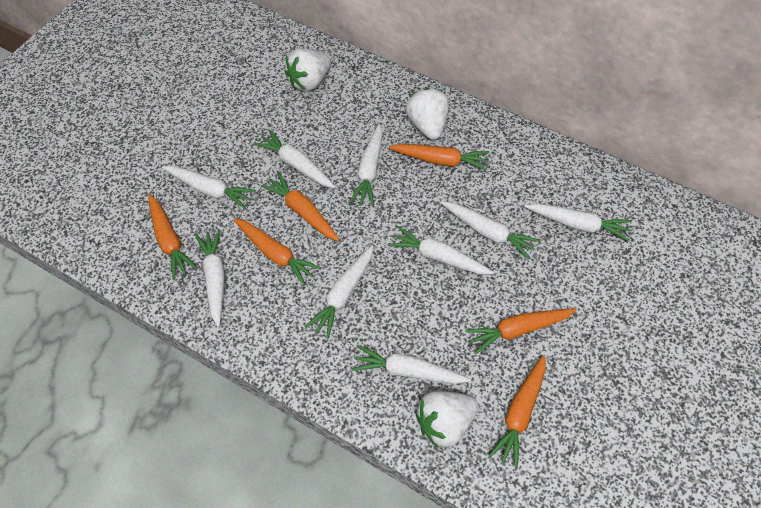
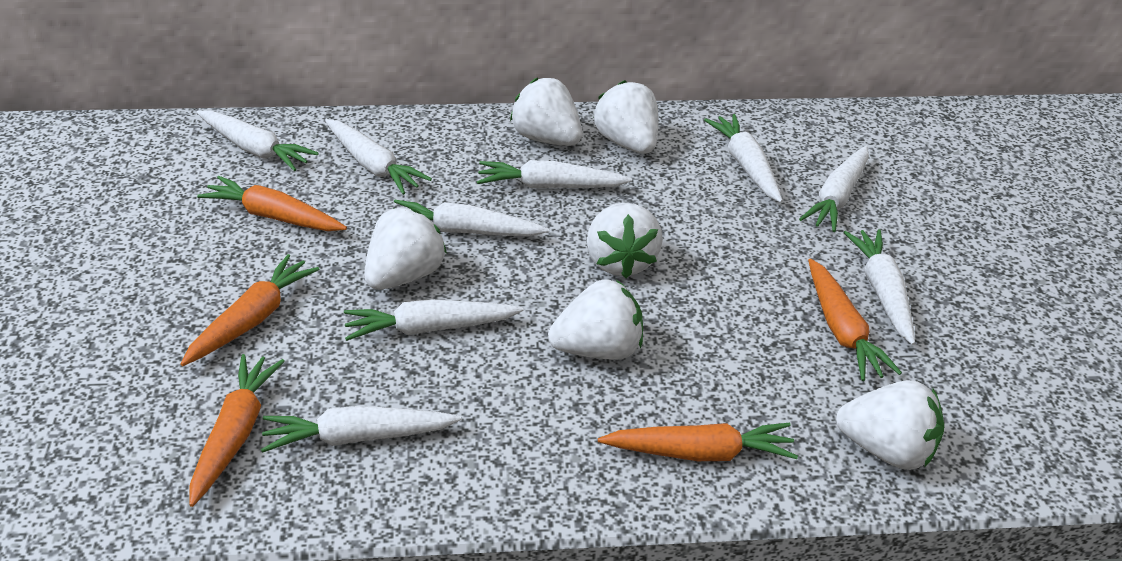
orange carrot: [148,194,198,280] [234,218,321,286] [261,172,340,242] [389,144,489,171] [466,308,577,354] [489,355,546,468] = 6 -> [180,254,319,366] [189,354,285,507] [197,176,347,231] [598,422,798,461] [808,258,902,381] = 5
white strawberry: [285,48,331,91] [405,88,449,140] [416,391,479,448] = 3 -> [364,208,447,290] [510,78,583,146] [548,280,643,360] [587,203,663,278] [593,80,658,154] [836,380,944,470] = 6

